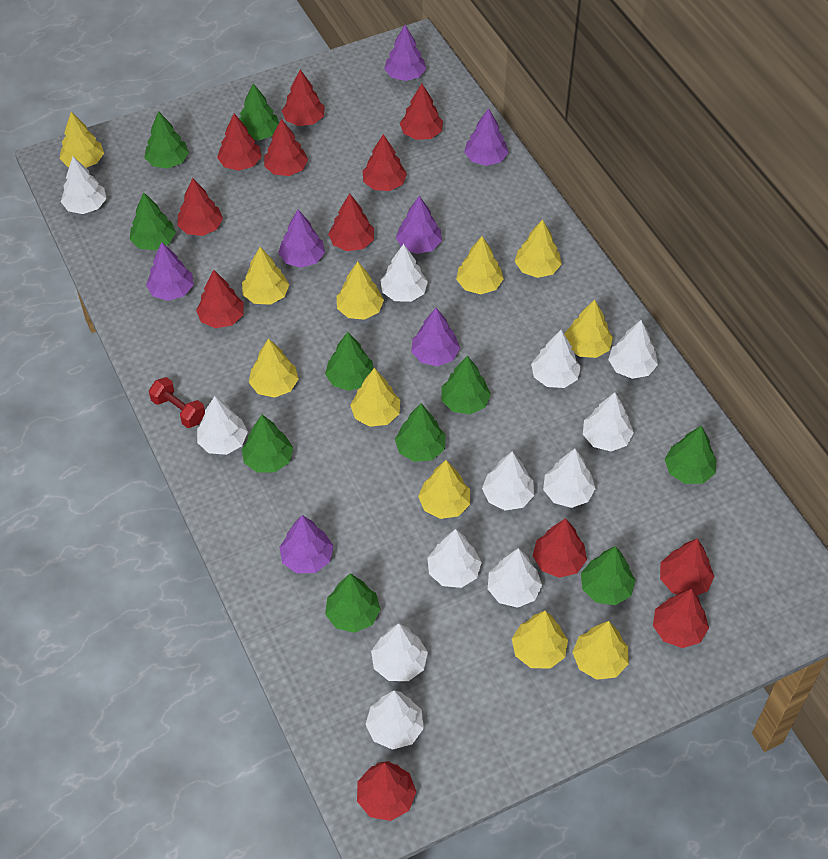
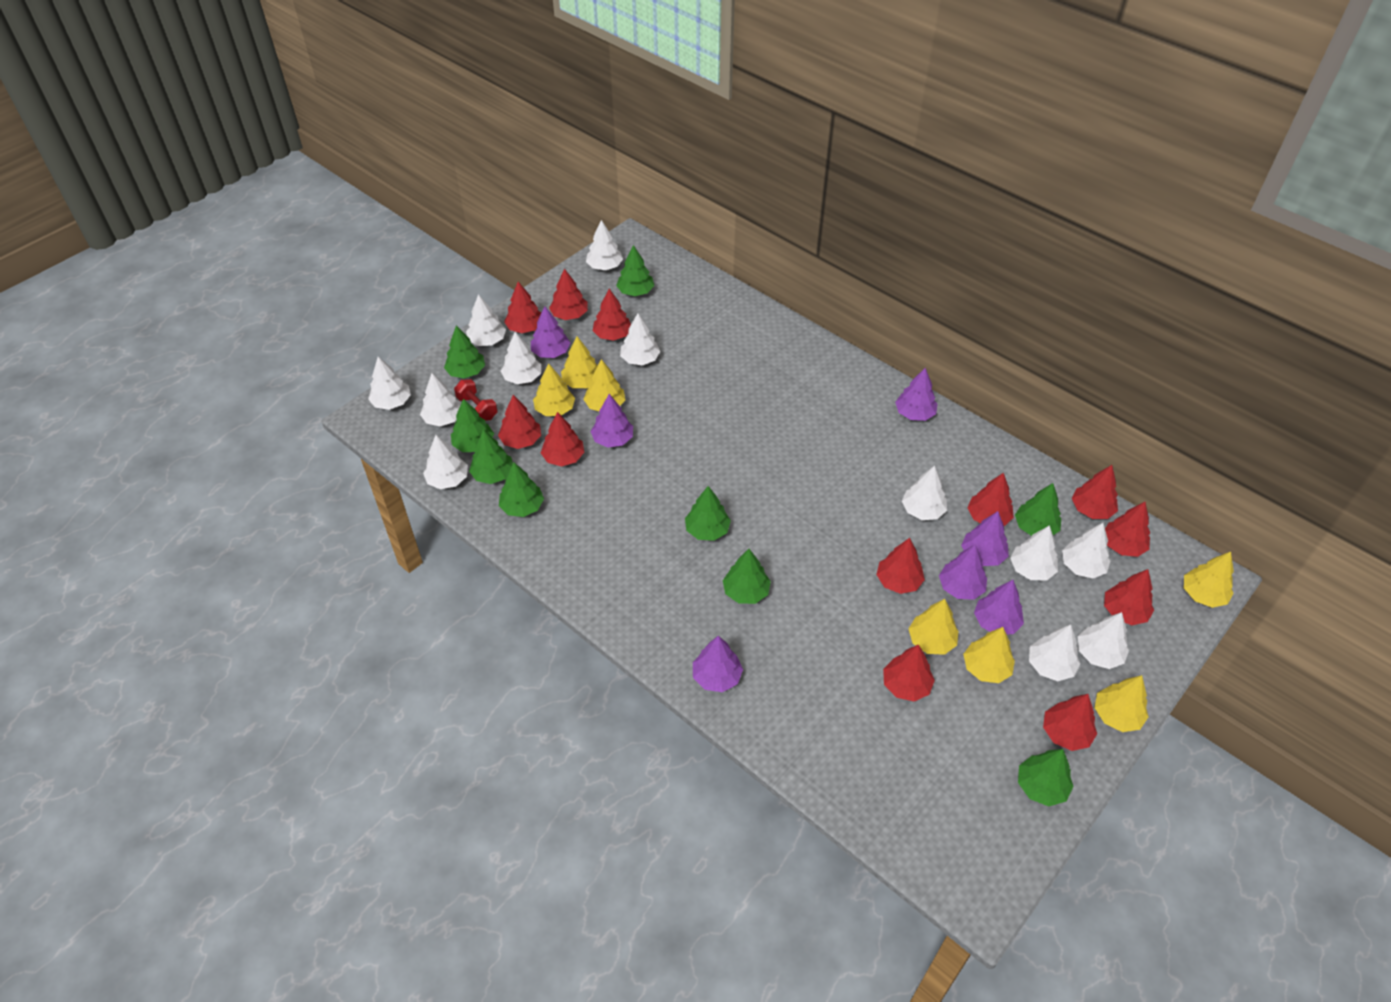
green tree: [130,192,176,250] [145,111,189,168] [239,83,279,140] [242,415,293,473] [325,332,374,391] [325,573,381,633] [395,403,446,462] [441,356,491,414] [581,546,636,605] [664,426,716,484] = 10 -> [444,326,485,378] [451,399,494,452] [469,429,513,484] [499,463,544,517] [616,245,654,296] [685,486,731,541] [723,549,771,604] [1015,483,1061,536] [1018,749,1074,806] = 9
yellow tree: [59,112,104,168] [242,247,289,305] [249,338,299,398] [337,262,384,320] [350,368,400,427] [418,460,470,519] [456,236,504,294] [512,611,568,669] [515,219,562,278] [564,300,613,358] [572,621,629,680] = 11 -> [533,363,575,416] [561,336,597,388] [583,359,625,411] [909,599,958,655] [963,627,1015,683] [1095,675,1149,732] [1184,552,1234,608] = 7

